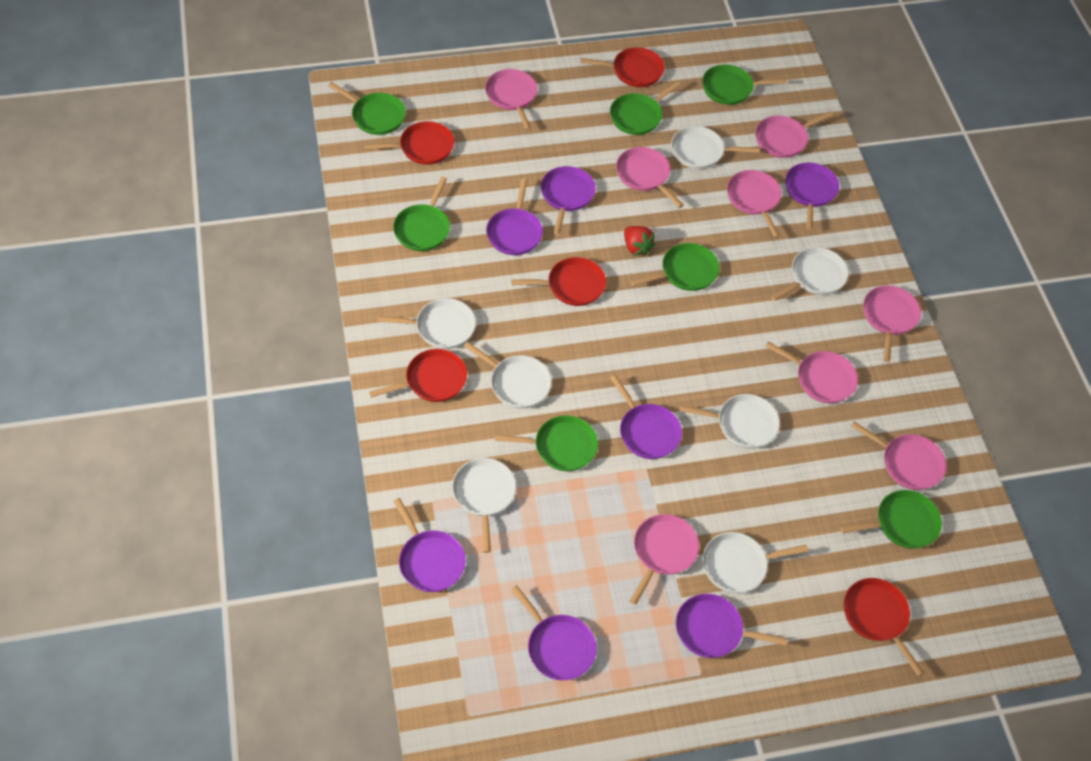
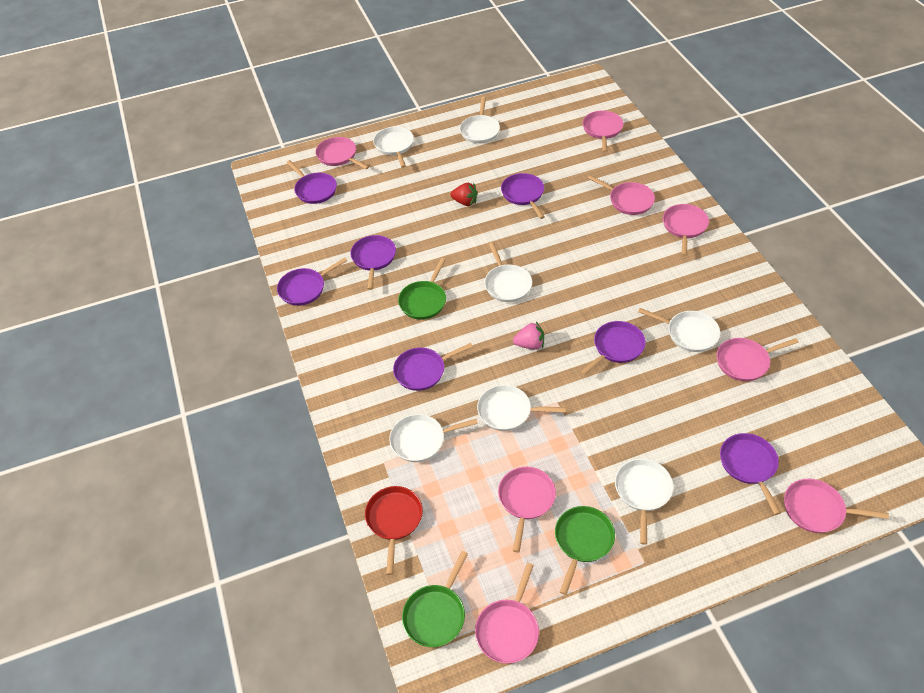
green pan: [328,82,405,135] [393,177,450,251] [495,415,598,471] [610,81,681,135] [631,243,719,291] [702,64,787,105] [841,490,942,549] = 7 -> [398,258,446,320] [402,551,468,647] [555,506,615,595] = 3
pink strawberry: none = 0 -> [513,322,544,350] = 1
red pan: [365,121,454,165] [369,349,467,402] [511,257,606,306] [580,47,664,87] [843,578,924,676] = 5 -> [365,486,423,575] = 1

